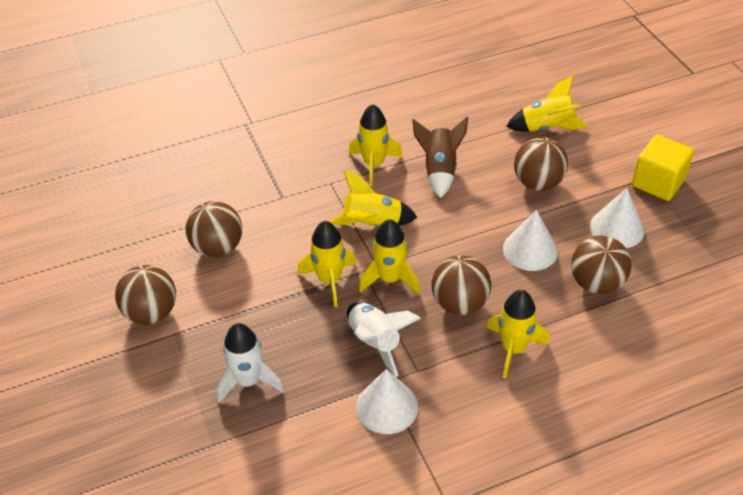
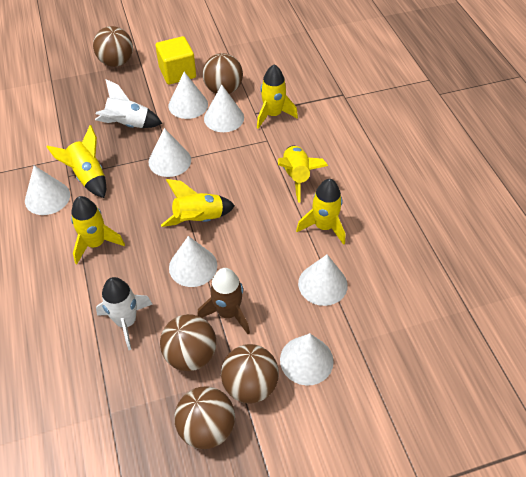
white cone: [356,369,418,434] [503,210,558,271] [590,188,645,248] = 3 -> [25,165,70,215] [149,128,191,177] [169,72,208,119] [169,236,217,287] [204,85,244,132] [280,333,334,386] [298,255,348,306] = 7

